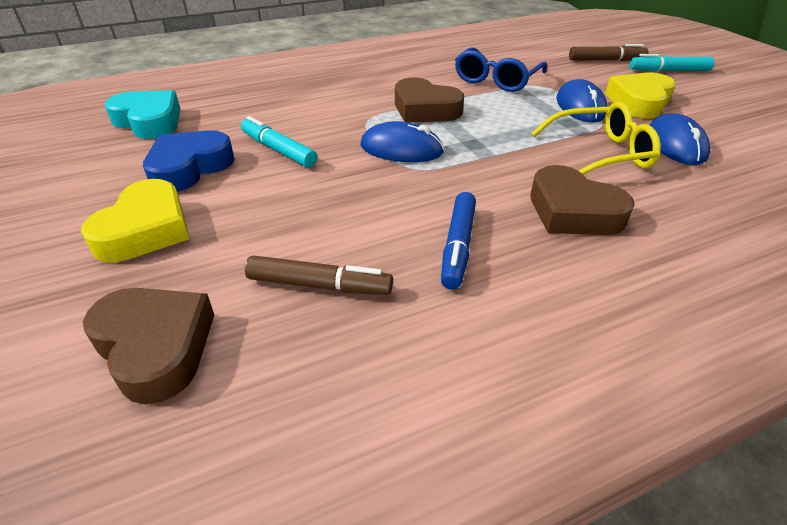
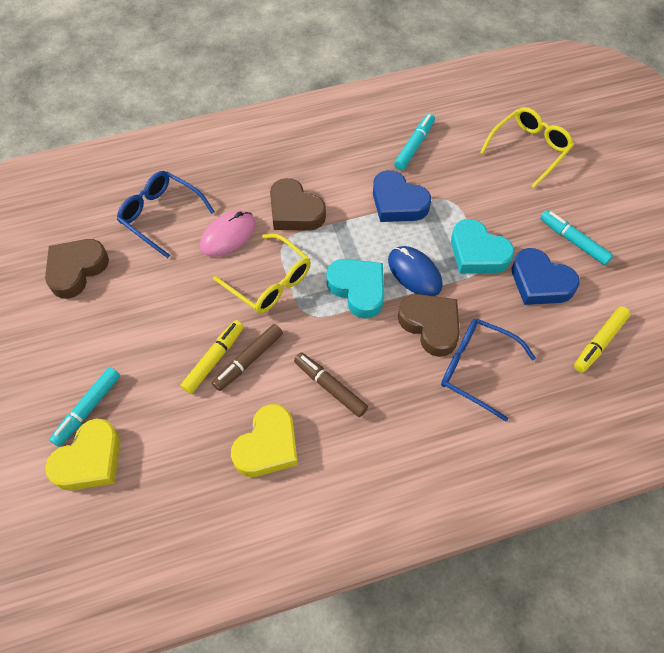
blue glasses: [455,47,547,92] = 1 -> [117,171,215,258] [441,319,536,422] = 2
blue heart: [143,130,235,192] = 1 -> [373,170,431,222] [512,248,580,305] = 2
blue marker: [441,192,476,290] = 1 -> none = 0
blue mouse: [360,121,444,162] [556,79,608,123] [650,113,710,165] = 3 -> [388,246,443,296] = 1
pink mouse: none = 0 -> [200,210,256,257] = 1
turquoise heart: [105,90,181,139] = 1 -> [326,259,384,319] [451,219,514,273] = 2
turquoise marker: [241,116,318,168] [630,54,715,72] = 2 -> [49,367,120,447] [394,114,435,170] [540,210,613,265] = 3
yellow glasses: [531,102,661,175] = 1 -> [213,234,311,313] [480,107,574,188] = 2
yellow marker: none = 0 -> [180,320,244,394] [574,306,631,373] = 2

